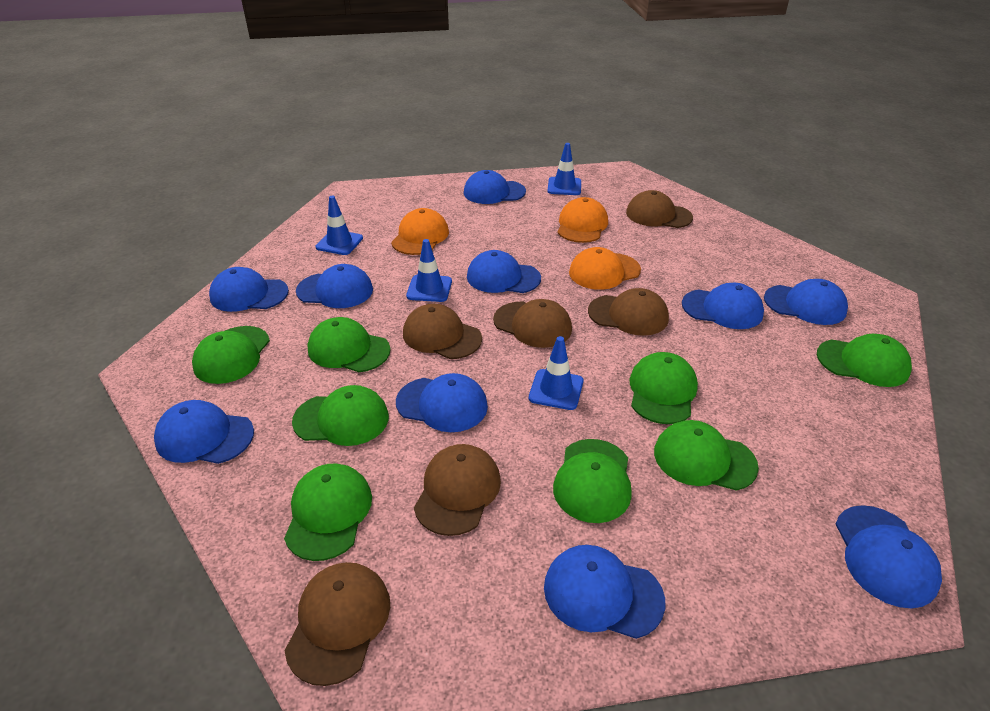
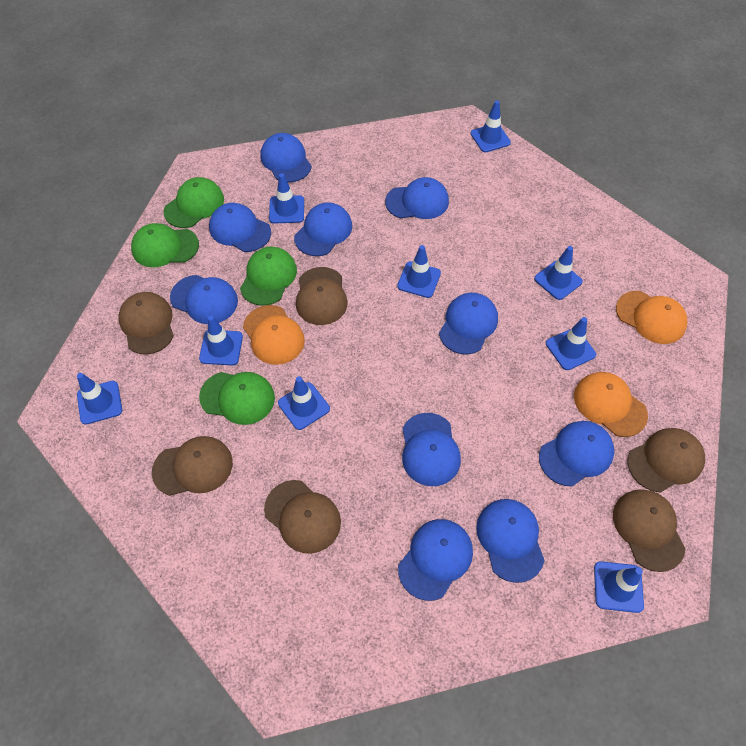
blue traffic cone: [316,196,363,255] [406,239,452,302] [529,336,583,410] [547,143,581,195] = 4 -> [77,373,122,425] [199,316,243,365] [269,173,304,223] [278,376,330,430] [397,245,441,298] [471,100,511,152] [534,246,583,300] [546,317,596,370] [594,561,644,613] = 9
green cap: [192,326,270,384] [284,464,372,561] [292,385,389,446] [308,317,391,372] [553,439,632,523] [630,352,698,424] [654,420,759,491] [817,334,912,387] = 8 -> [131,223,199,267] [164,177,224,228] [199,372,275,425] [240,247,297,306] = 4

